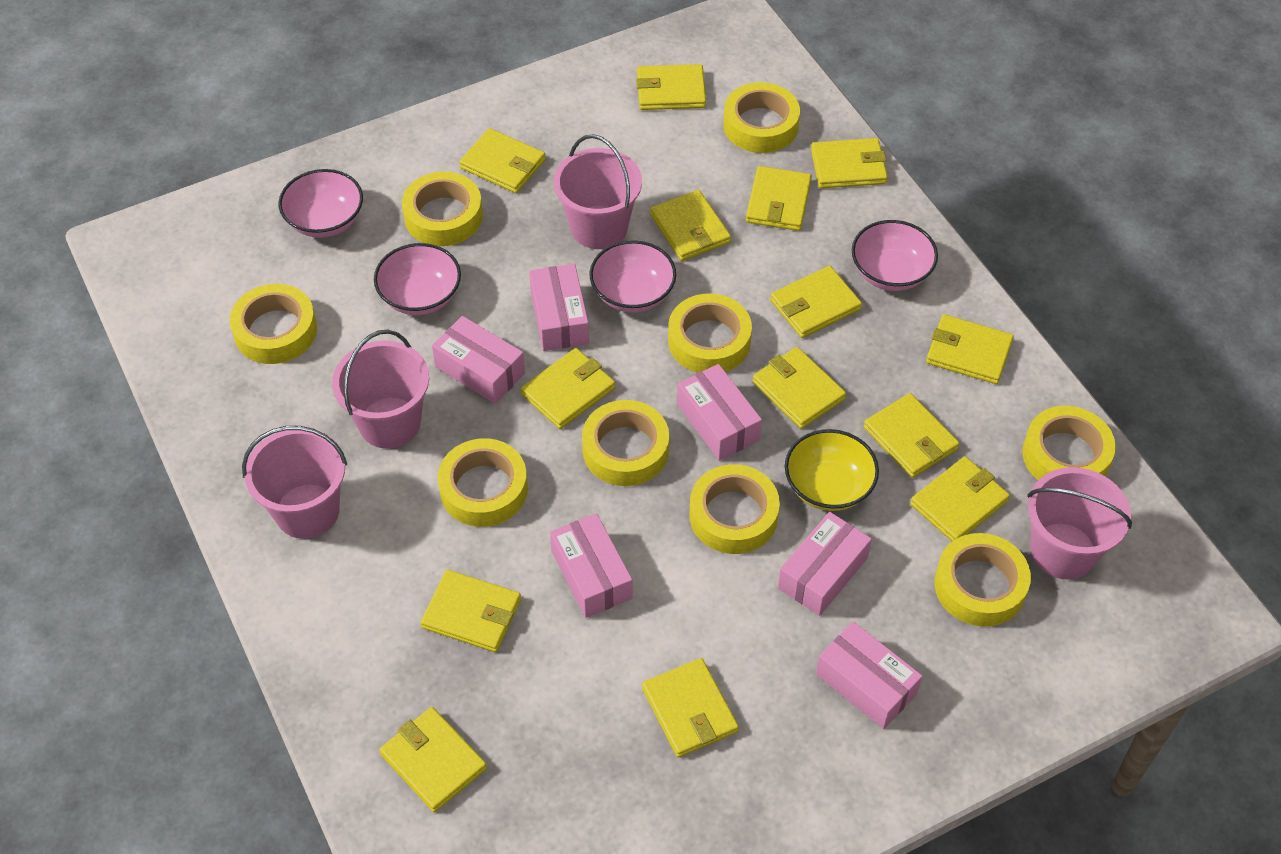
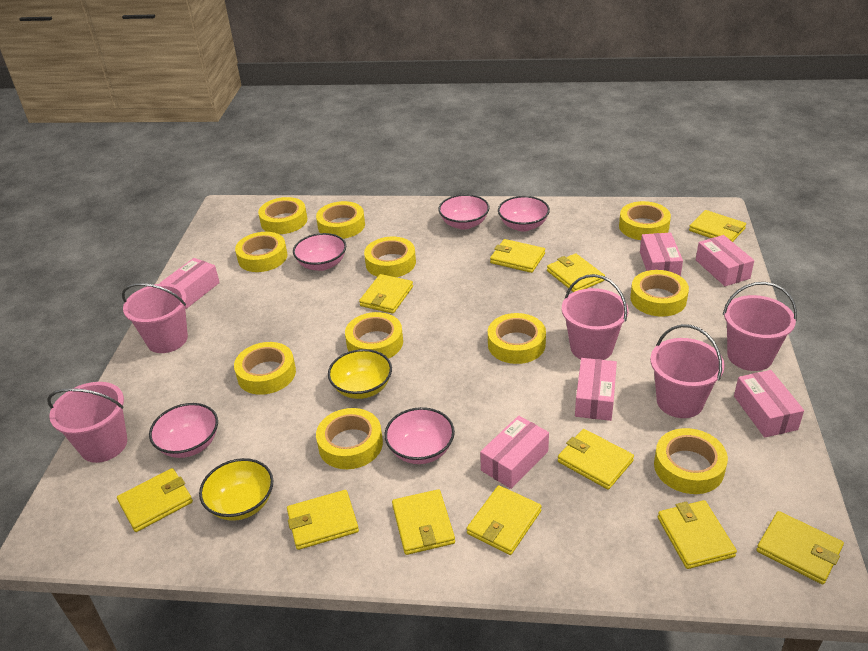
pink bowl: [279,169,363,238] [374,243,461,315] [589,240,676,313] [852,220,938,291] = 4 -> [149,403,218,458] [293,233,346,271] [384,407,455,464] [438,194,490,230] [498,196,550,232] = 5
pink bucket: [242,426,347,539] [332,330,429,449] [554,134,642,249] [1027,467,1132,580] = 4 -> [47,382,127,463] [122,283,188,353] [562,274,629,360] [650,324,725,418] [723,282,797,371] = 5
yellow bowl: [785,429,879,511] = 1 -> [199,458,273,521] [328,349,392,399] = 2
yellow tape: [230,284,317,364] [402,171,483,246] [438,438,528,527] [582,400,669,486] [668,294,752,373] [690,464,780,554] [723,82,800,153] [934,533,1031,627] [1022,406,1116,480] = 9 -> [234,342,296,395] [235,232,287,272] [258,197,307,234] [316,201,365,239] [316,408,383,469] [345,312,403,359] [364,237,416,277] [488,313,546,364] [619,201,671,240] [630,270,689,317] [654,428,728,494] = 11
yellow wallet: [379,707,487,812] [421,570,521,652] [460,128,546,193] [521,348,615,429] [636,64,706,110] [642,658,739,758] [650,190,731,261] [746,166,812,231] [753,347,846,429] [770,266,862,338] [811,138,888,189] [864,393,960,478] [910,456,1010,541] [926,314,1014,384] = 14 -> [117,468,193,532] [287,490,359,550] [359,274,413,314] [392,489,455,555] [466,485,542,555] [490,239,545,273] [547,253,605,292] [558,429,634,490] [658,500,737,569] [689,210,746,242] [756,511,844,585] = 11

